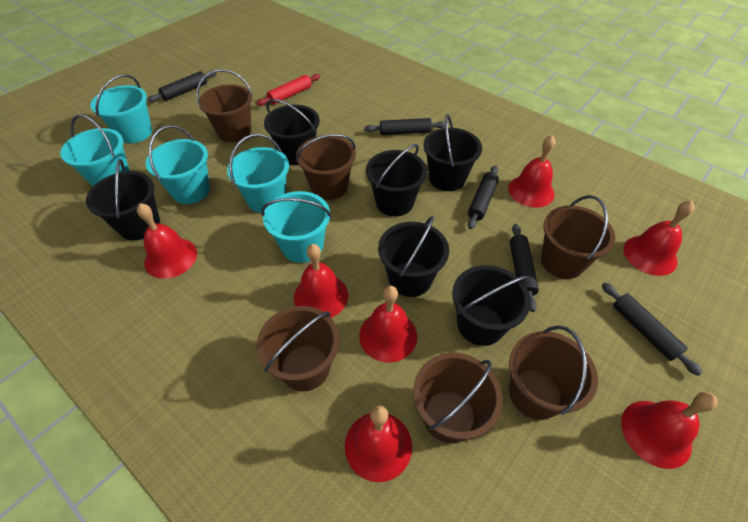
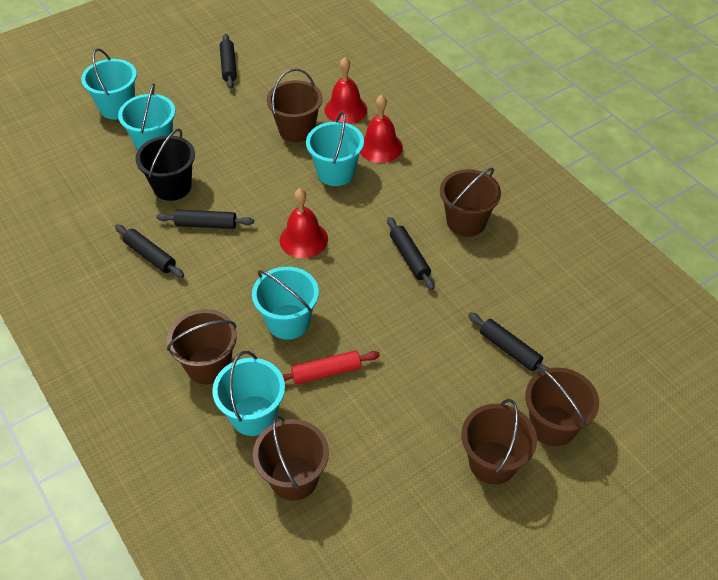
black bucket: [86,159,160,241] [264,99,320,165] [366,144,427,216] [378,216,449,297] [423,114,482,191] [452,265,530,346] = 6 -> [135,128,195,201] = 1
red bell: [137,203,197,279] [294,244,348,318] [345,405,412,482] [359,286,417,362] [508,135,556,208] [621,392,718,469] [623,200,694,276] = 7 -> [280,188,328,258] [325,57,367,124] [360,95,403,163] = 3

